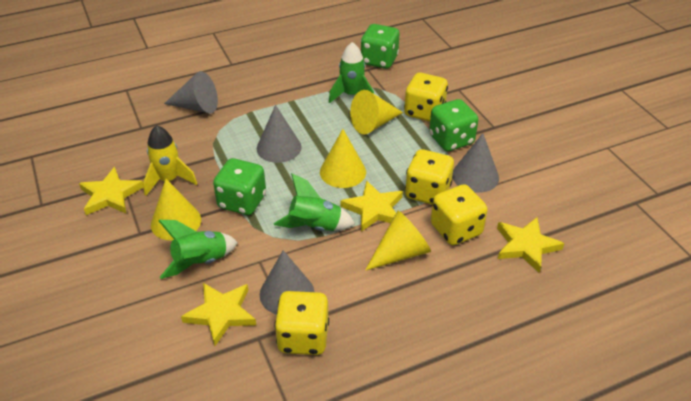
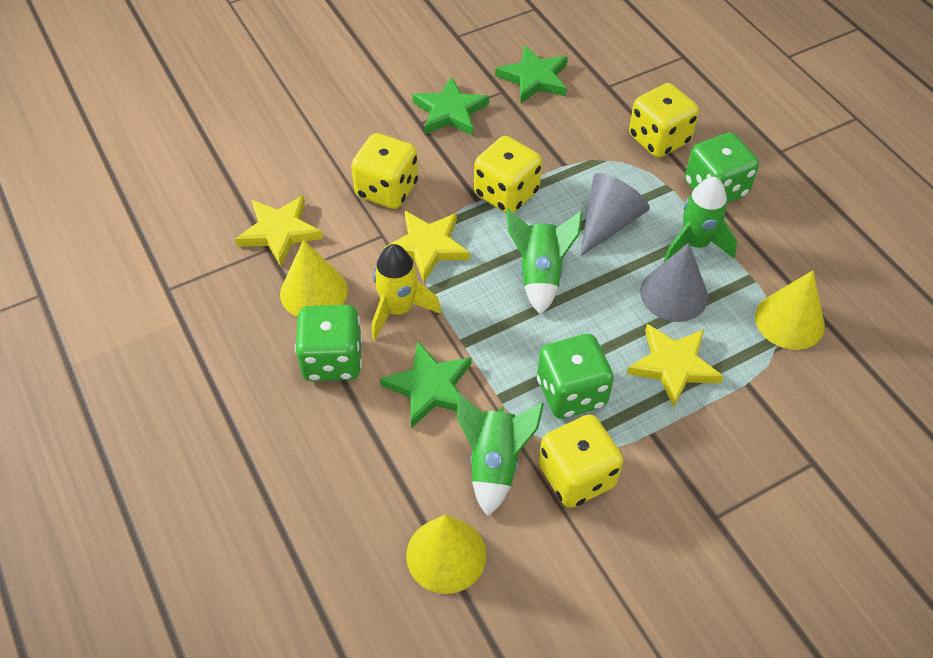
green star: none = 0 -> [380,341,472,428] [412,77,489,136] [495,45,568,104] = 3
grey cone: [164,71,218,113] [257,105,302,163] [260,250,314,315] [452,133,499,193] = 4 -> [580,173,650,257] [640,243,708,322] = 2
yellow cone: [151,179,201,241] [320,129,366,188] [350,90,403,134] [365,211,431,271] = 4 -> [280,240,348,317] [406,515,486,594] [755,270,825,350] = 3
yellow star: [79,167,144,215] [181,283,256,346] [340,180,403,232] [497,217,564,273] = 4 -> [235,195,323,266] [383,211,470,282] [627,324,724,407] = 3

